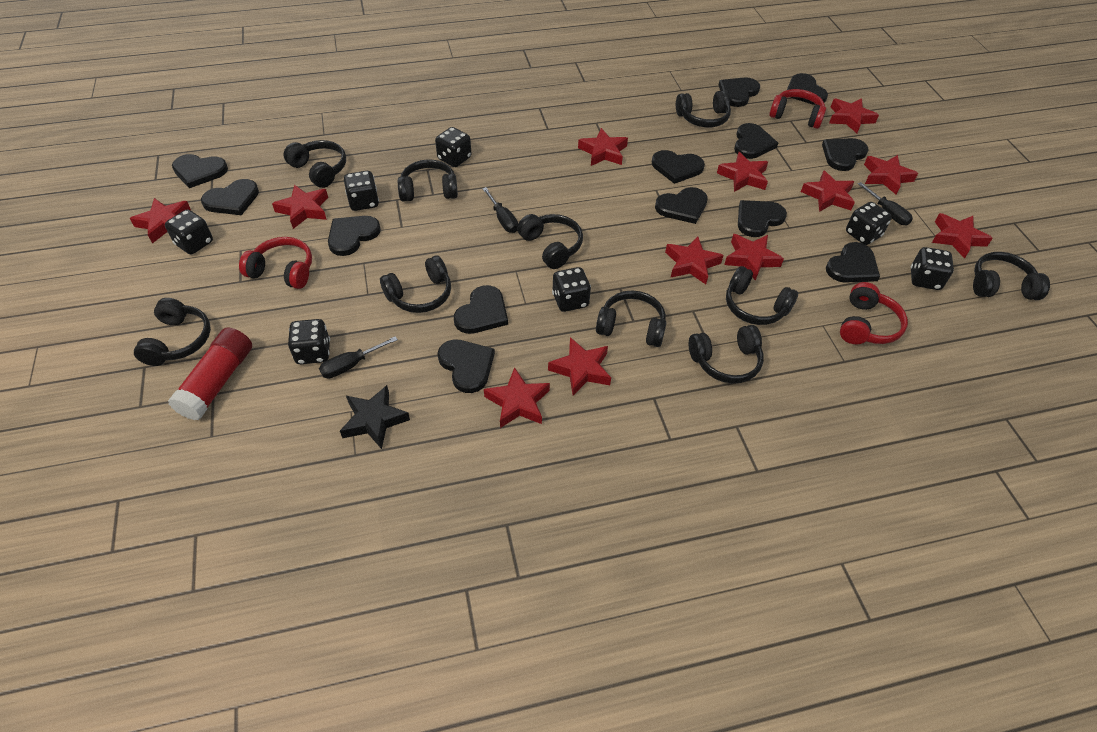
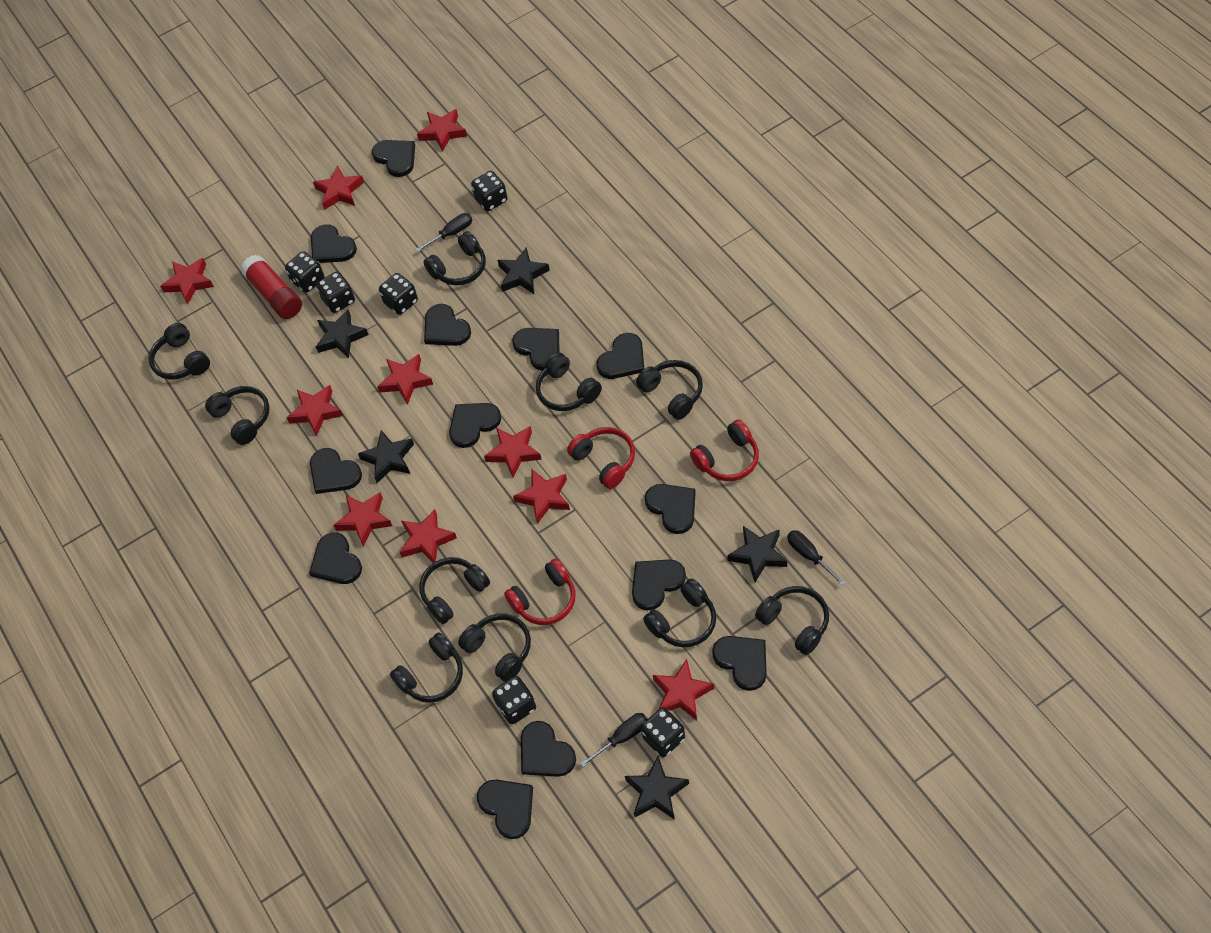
black dice: [165,209,213,254] [288,319,330,364] [344,171,379,211] [435,127,472,167] [552,267,591,312] [846,202,892,245] [911,247,954,290] = 7 -> [285,251,324,293] [316,271,355,313] [379,273,418,315] [471,171,508,211] [492,676,536,724] [641,707,685,757] = 6
black star: [340,385,410,449] = 1 -> [316,310,369,358] [358,430,414,483] [497,247,550,294] [625,756,689,820] [727,526,787,582] = 5
red star: [130,198,191,243] [272,184,328,229] [484,367,550,428] [548,337,611,395] [578,128,628,166] [665,236,724,284] [717,152,768,192] [724,234,784,281] [801,170,855,212] [829,98,879,133] [864,155,918,195] [932,213,993,259] = 12 -> [160,258,214,305] [286,385,343,436] [313,165,364,210] [333,492,392,547] [377,354,433,405] [400,509,457,563] [417,109,467,152] [484,426,542,477] [513,469,570,524] [653,659,714,721] = 10

